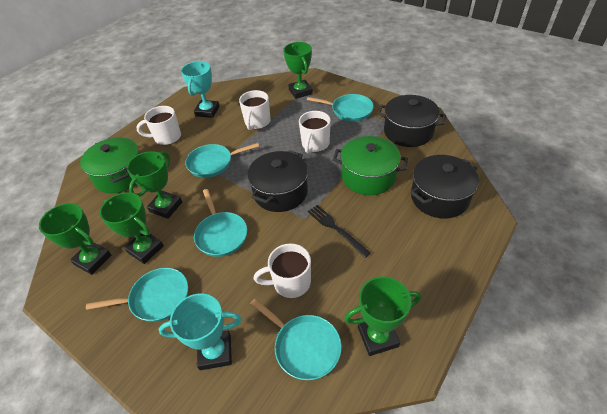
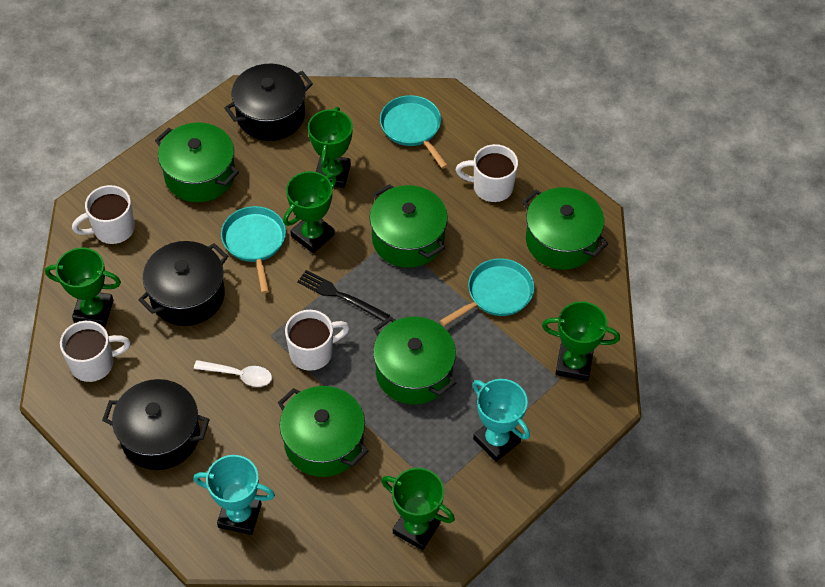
green pot: [80,137,139,193] [333,136,408,195] = 2 -> [155,122,239,202] [278,386,368,477] [370,184,448,268] [373,316,456,405] [522,187,608,270] = 5
turquoise pan: [86,268,188,322] [185,143,259,178] [194,189,247,257] [251,299,342,380] [307,94,374,122] = 5 -> [221,206,286,293] [380,95,448,169] [440,258,535,326] = 3
white spoon: none = 0 -> [194,360,272,387] = 1

